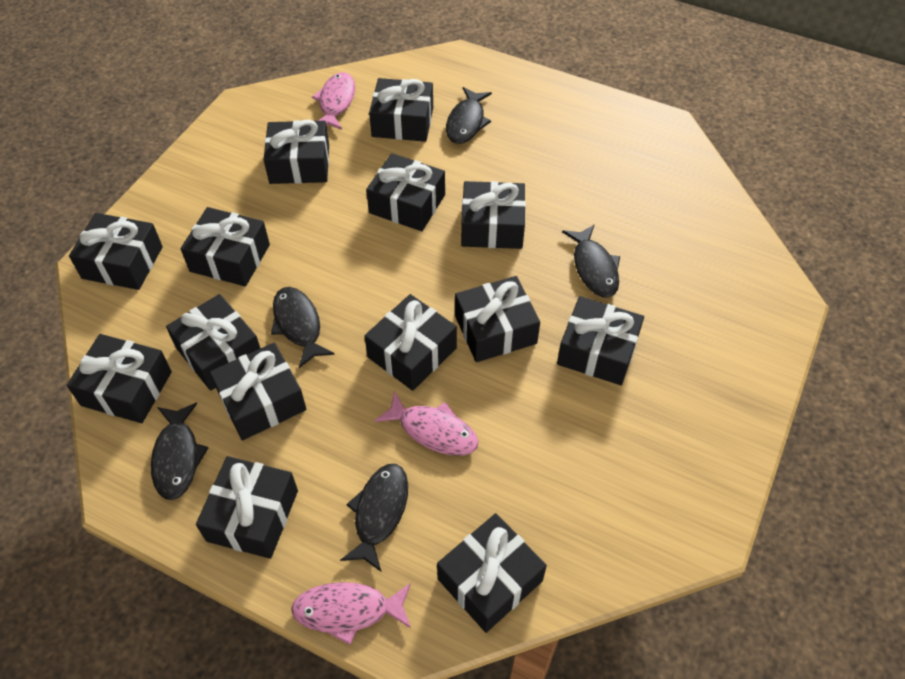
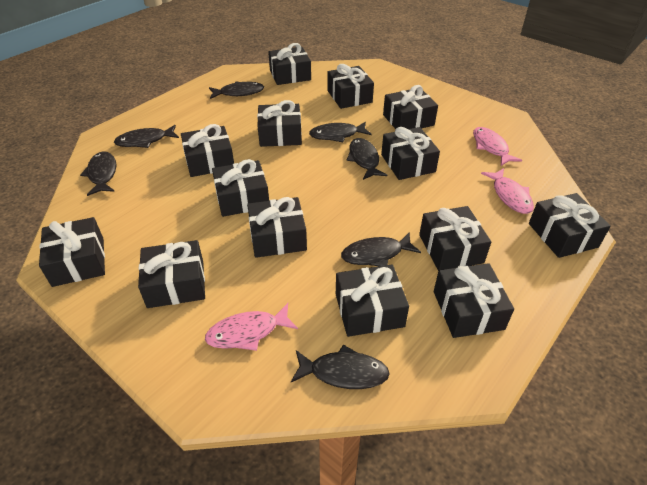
black fish: [151,403,208,500] [271,287,335,368] [340,464,408,572] [446,87,492,144] [562,225,620,297] = 5 -> [80,152,117,196] [114,125,179,148] [209,82,264,99] [291,345,390,389] [309,121,372,142] [341,232,421,266] [347,138,387,180] = 7

